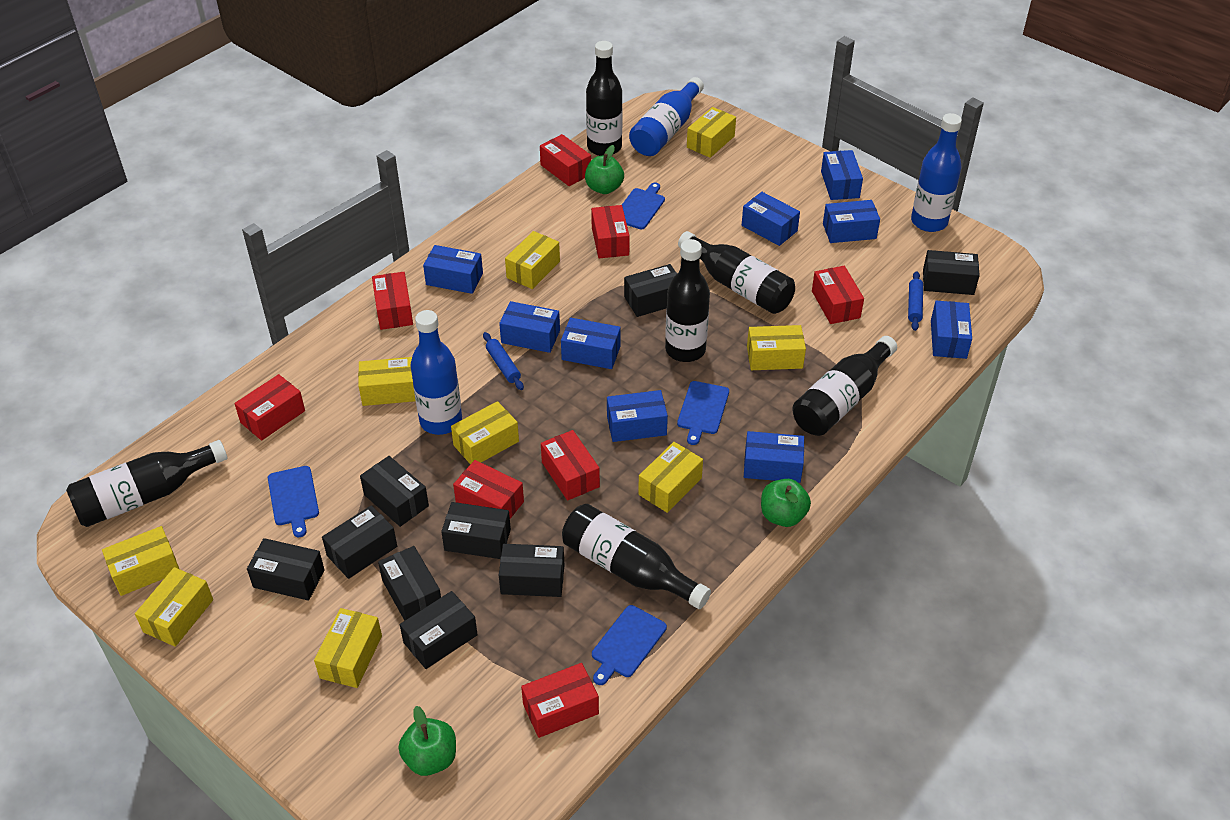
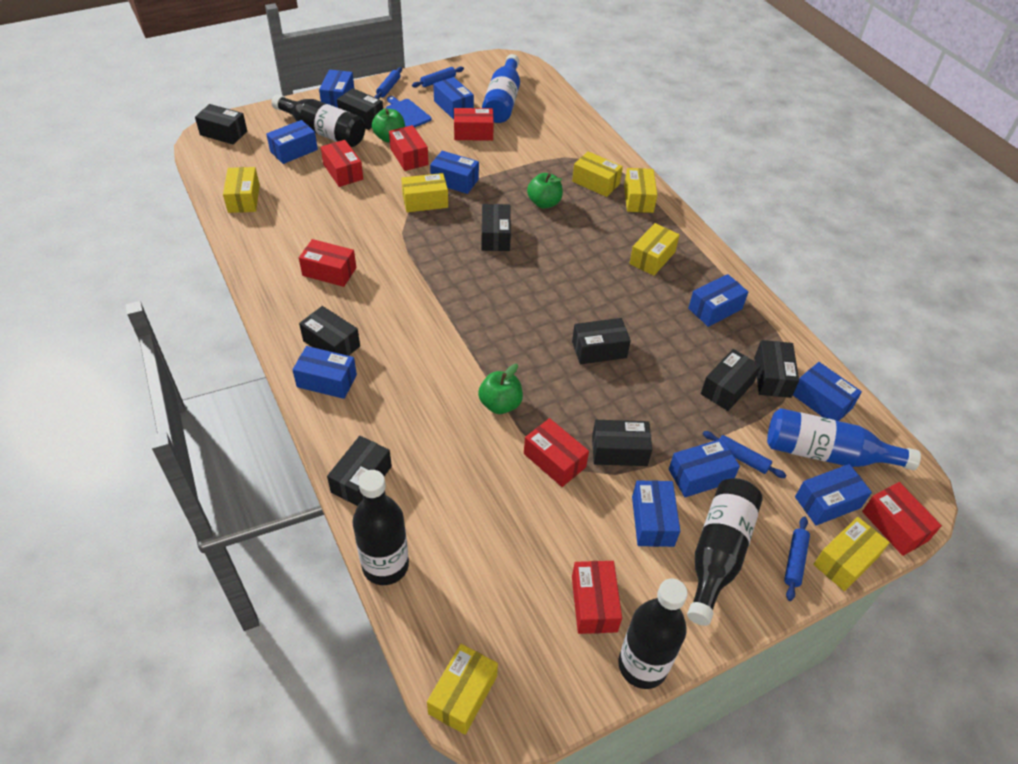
black bottle: [66,440,227,527] [562,504,711,609] [586,41,622,156] [665,239,710,362] [678,231,795,314] [792,336,897,436] = 6 -> [271,94,365,147] [352,470,409,585] [619,579,688,689] [687,478,763,626] = 4
blue bottle: [410,310,462,435] [629,77,704,156] [911,113,962,232] = 3 -> [482,54,520,123] [767,408,921,470] = 2
blue box: [423,245,483,294] [499,301,560,353] [561,318,621,369] [607,390,668,442] [742,192,800,246] [744,431,804,483] [821,150,863,200] [823,200,880,243] [931,301,972,359] = 9 -> [266,120,318,164] [293,346,357,399] [319,70,354,108] [430,151,479,194] [433,77,474,119] [632,480,680,547] [669,439,740,497] [688,274,748,327] [793,362,862,421] [795,464,872,526] = 10
blue cutting board: [268,466,319,537] [592,605,667,685] [622,182,665,229] [677,381,729,445] = 4 -> [386,96,431,128] = 1
blue rolling pin: [483,332,524,390] [908,271,923,331] = 2 -> [375,67,402,99] [412,67,464,88] [703,431,786,478] [784,516,810,601] = 4
red box: [234,374,305,441] [372,272,413,330] [453,460,524,518] [521,663,599,738] [540,134,591,186] [541,430,600,501] [591,205,630,258] [812,266,864,324] = 8 -> [299,239,356,287] [321,140,363,187] [389,125,429,171] [454,108,494,141] [524,418,589,487] [572,561,622,634] [862,482,942,556] = 7
yellow box: [102,526,179,596] [135,567,213,647] [314,608,382,688] [358,357,416,406] [451,401,519,464] [505,231,560,289] [638,442,703,513] [687,107,736,158] [747,325,806,370] = 9 -> [223,167,260,213] [401,173,448,212] [427,644,498,735] [572,151,623,197] [624,168,657,213] [629,223,680,276] [813,517,890,591] = 7

